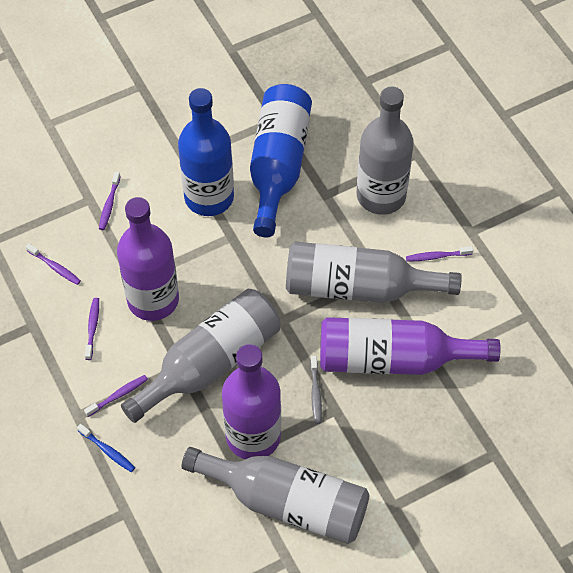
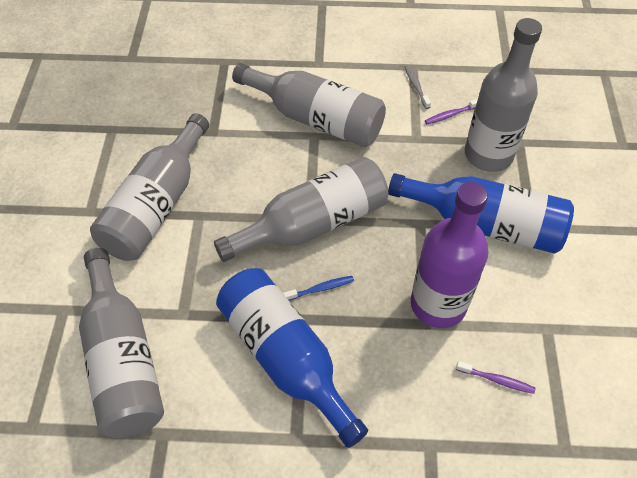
grey bottle: [121,289,281,423] [182,447,370,544] [286,242,462,303] [357,86,414,215] = 4 -> [79,248,164,438] [90,113,209,261] [214,157,389,262] [232,63,386,147] [465,18,542,172] = 5
purple bottle: [117,197,179,321] [222,344,281,459] [320,317,501,375] = 3 -> [411,182,489,328] = 1
purple toothbrush: [26,243,81,285] [84,375,148,417] [85,298,99,360] [99,172,121,230] [406,246,473,262] = 5 -> [425,99,478,124] [456,361,536,394] = 2

